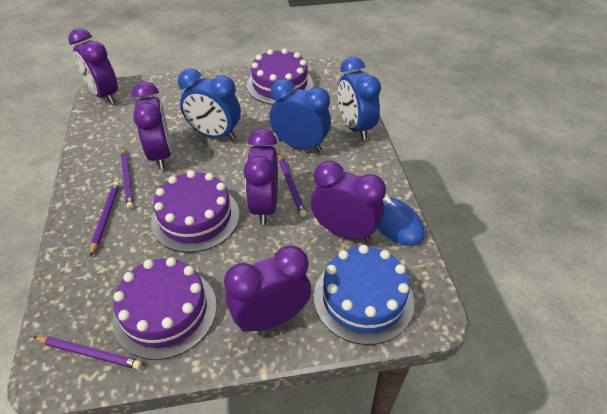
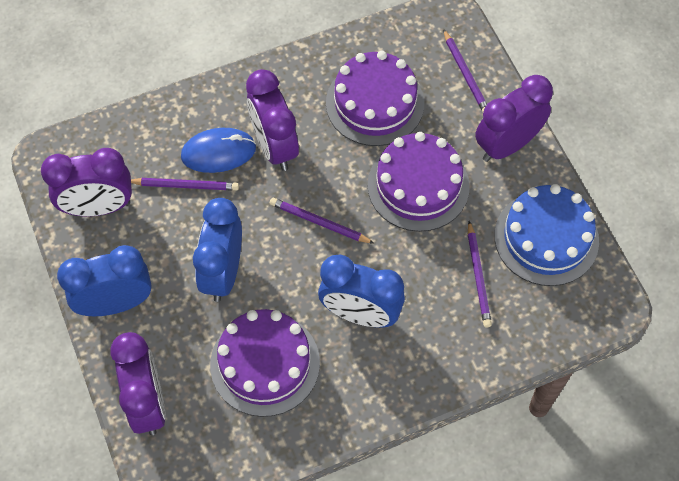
purple clock: [68,28,118,104] [132,81,171,170] [224,245,311,332] [244,128,278,225] [311,161,386,242] = 5 -> [41,148,132,216] [110,332,166,435] [246,69,299,171] [475,75,553,162] = 4

